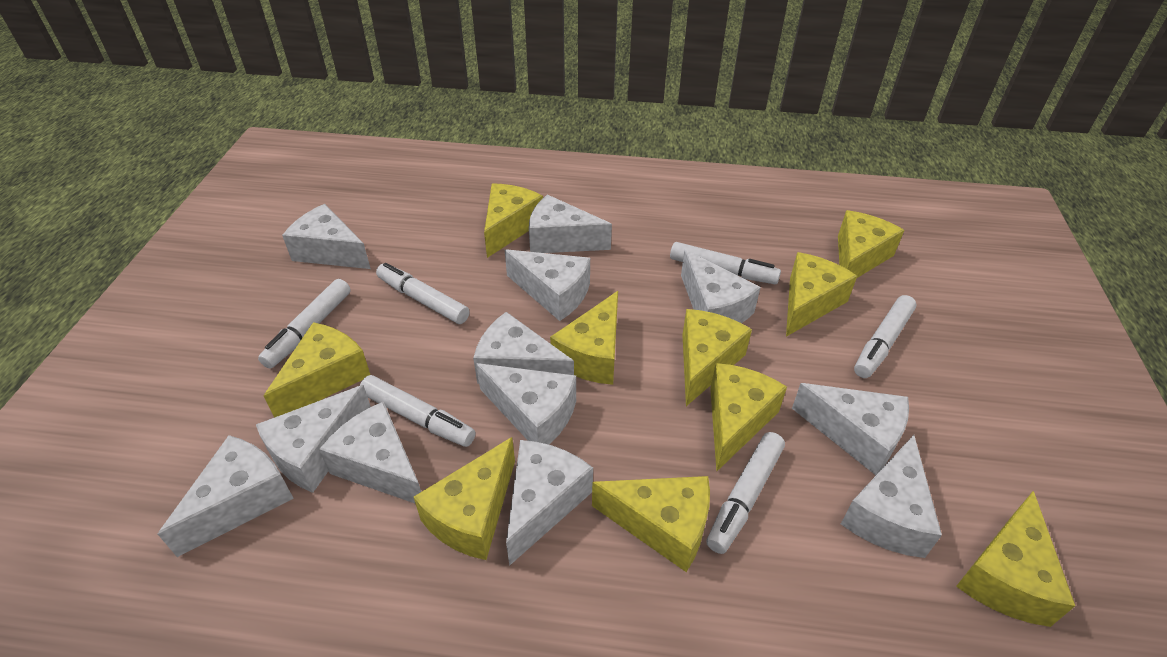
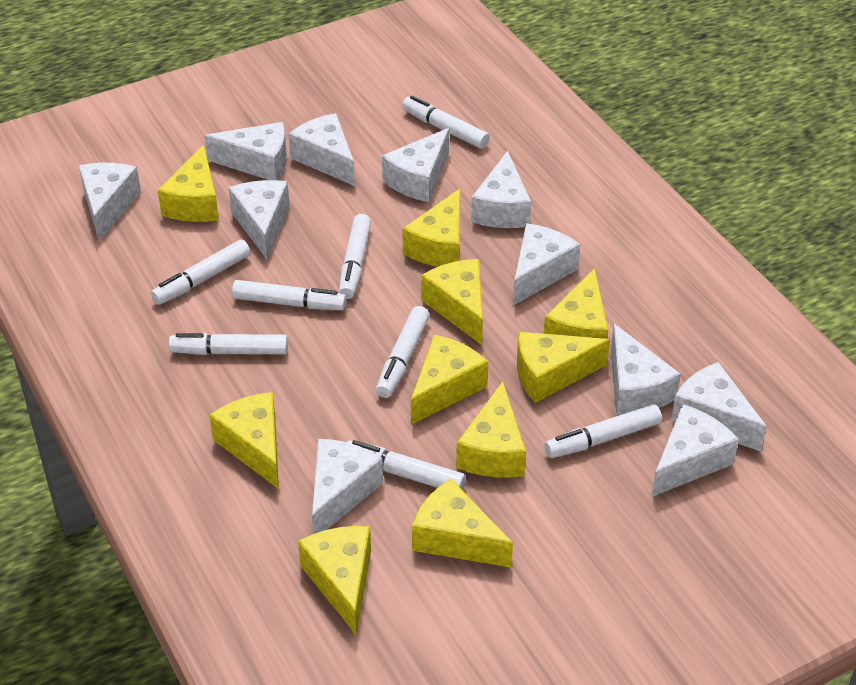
white cheese: [158,435,294,557] [256,385,371,493] [282,204,371,269] [319,401,421,503] [473,312,574,384] [476,363,576,445] [505,249,590,321] [506,440,593,566] [529,194,612,253] [681,250,761,323] [792,383,909,475] [841,435,942,558] = 12 -> [79,163,141,241] [205,122,287,180] [228,180,290,260] [289,113,355,186] [312,439,383,534] [382,128,449,202] [471,151,531,228] [513,223,580,306] [611,324,681,415] [651,404,739,497] [671,362,767,451] = 11
white marker: [258,279,351,368] [360,375,476,447] [376,263,470,324] [670,242,781,284] [707,432,785,554] [854,295,916,378] = 6 -> [151,240,251,305] [169,333,288,355] [232,280,346,310] [339,214,371,299] [347,440,466,490] [376,306,430,398] [402,96,490,149] [545,404,662,458] = 8

